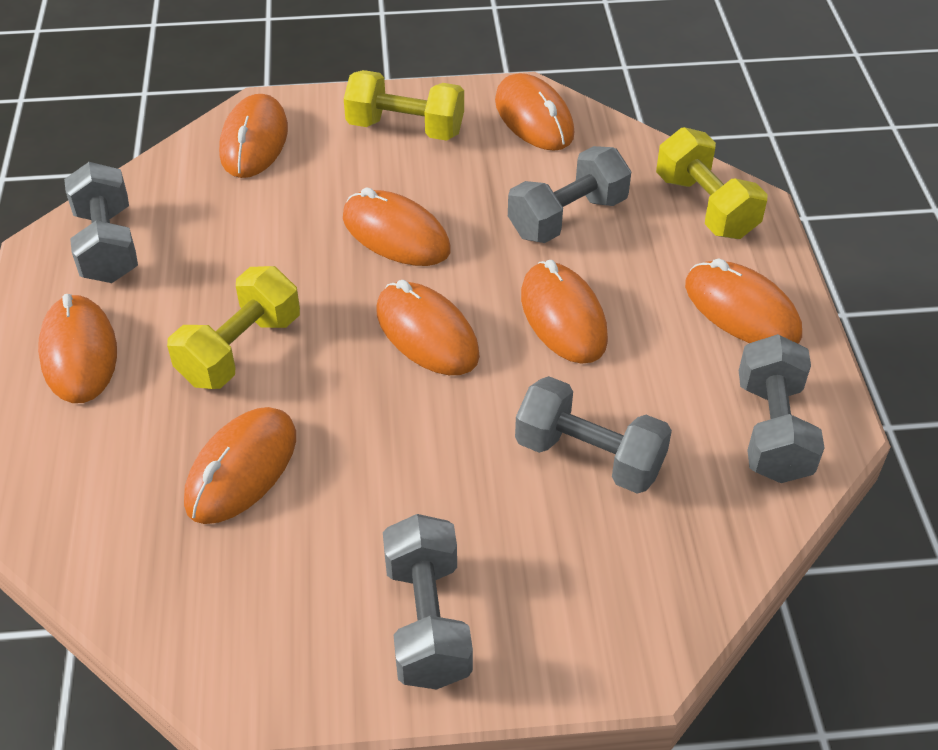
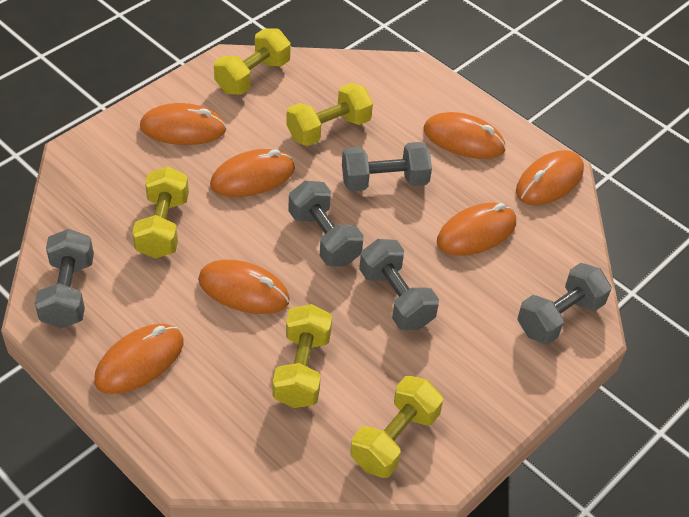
orange mouse: [38,294,117,403] [184,407,296,524] [219,94,288,178] [343,187,451,266] [376,280,480,375] [495,73,574,151] [521,260,608,364] [685,259,802,344] = 8 -> [94,324,184,394] [140,103,227,145] [198,260,290,314] [210,149,295,197] [423,112,506,159] [437,203,516,256] [516,150,584,205] = 7
yellow dumbbell: [167,266,300,389] [344,70,464,141] [656,127,768,239] = 3 -> [132,166,189,258] [214,28,291,95] [273,304,332,408] [286,83,373,146] [351,376,443,478] = 5

